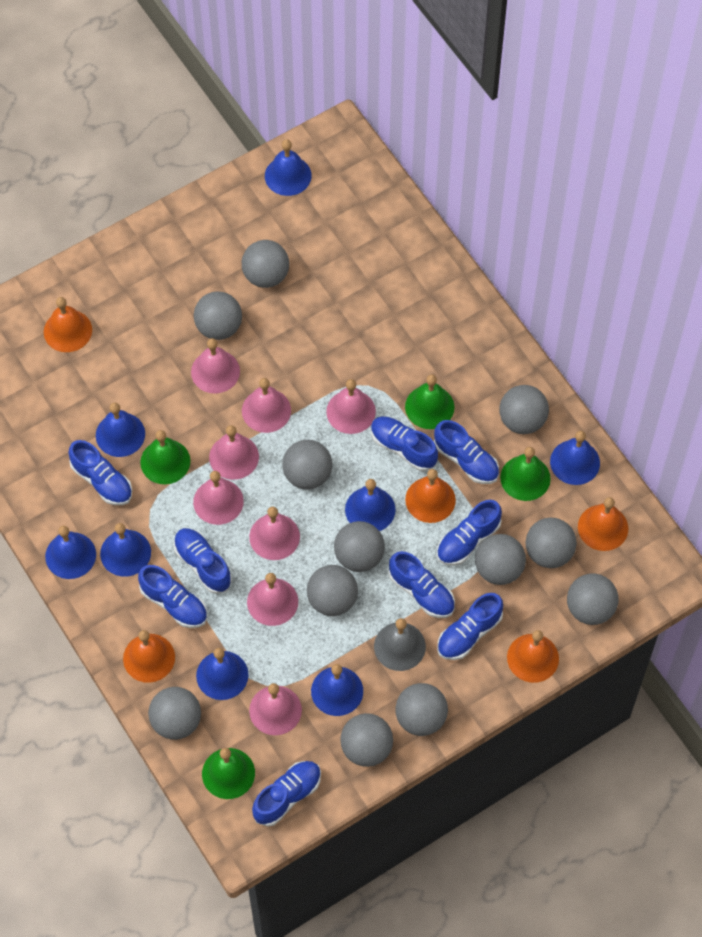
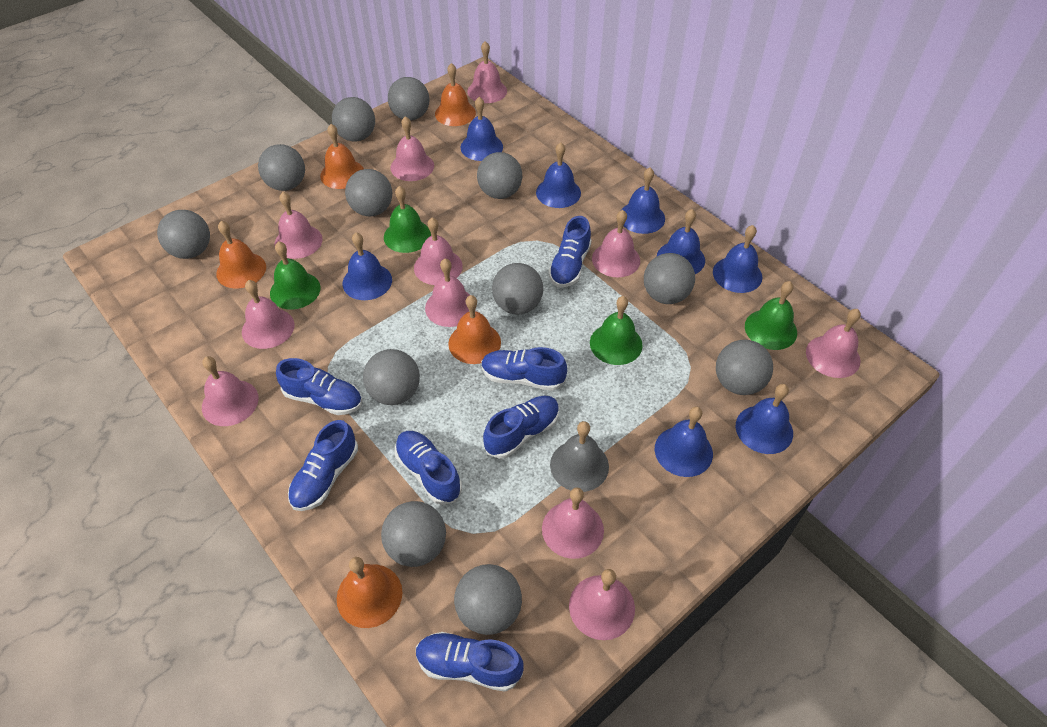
blue shoe: [68,440,132,505] [138,565,207,628] [174,528,232,594] [252,761,321,827] [371,416,438,471] [389,551,455,618] [434,420,499,484] [437,500,502,566] [437,593,503,660] = 9 -> [276,358,362,415] [288,420,358,511] [395,431,462,505] [416,632,524,692] [481,347,567,391] [483,396,559,459] [548,216,591,287] = 7
pink bell: [191,338,240,393] [193,471,244,525] [209,425,259,480] [242,378,291,433] [247,573,298,626] [249,507,300,560] [249,683,302,735] [326,379,376,434] = 8 -> [202,356,259,426] [242,280,294,349] [274,192,323,259] [391,116,434,181] [414,218,463,285] [425,258,476,327] [467,41,507,103] [542,487,604,559] [569,569,635,640] [592,210,640,277] [806,309,861,378] = 11

